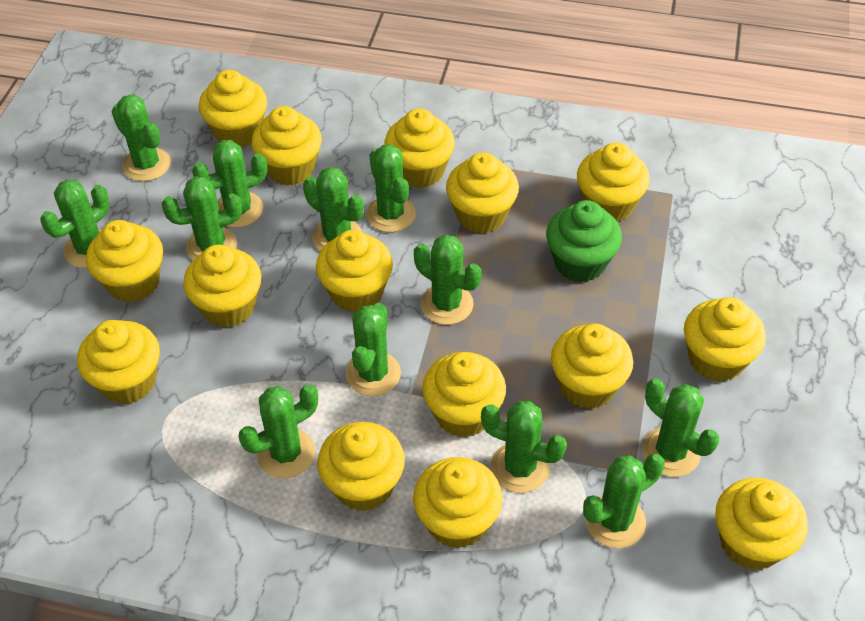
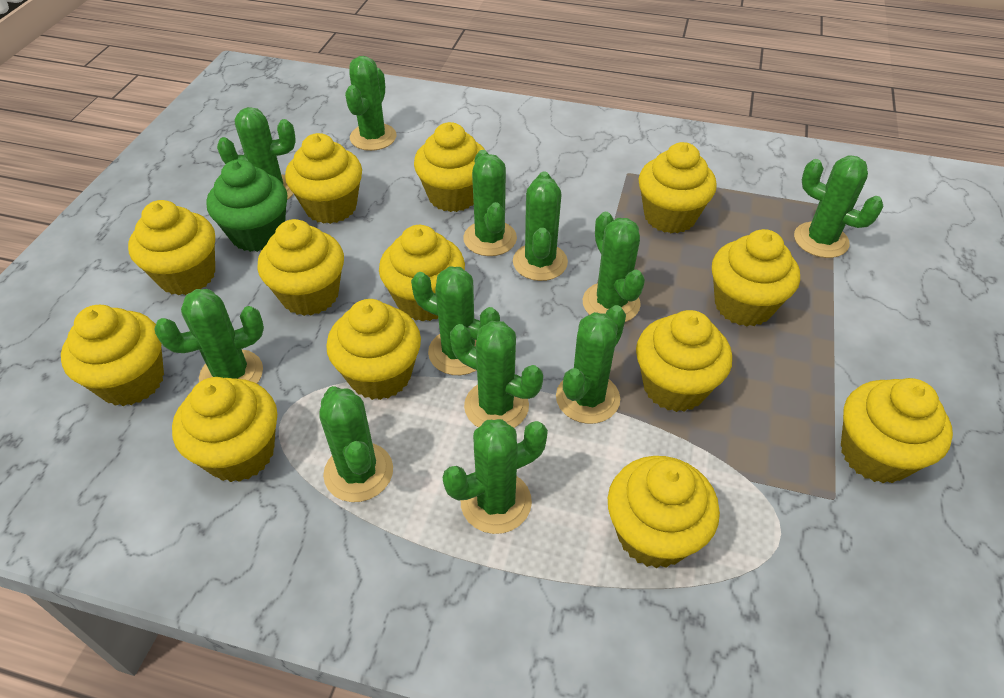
yellow cupcake: [77,320,160,405] [86,220,163,302] [183,245,262,328] [199,70,267,147] [251,106,322,186] [316,230,393,313] [317,422,405,511] [385,108,455,188] [413,457,503,549] [422,352,506,438] [446,153,519,233] [551,324,633,409] [577,142,650,222] [684,297,766,382] [715,478,808,570] = 15 -> [61,305,164,406] [128,200,215,295] [172,377,277,482] [257,219,344,316] [285,133,362,224] [326,299,421,400] [379,225,465,322] [414,122,485,212] [608,456,720,569] [636,310,732,412] [638,142,717,233] [712,229,800,326] [841,378,953,484] = 13

